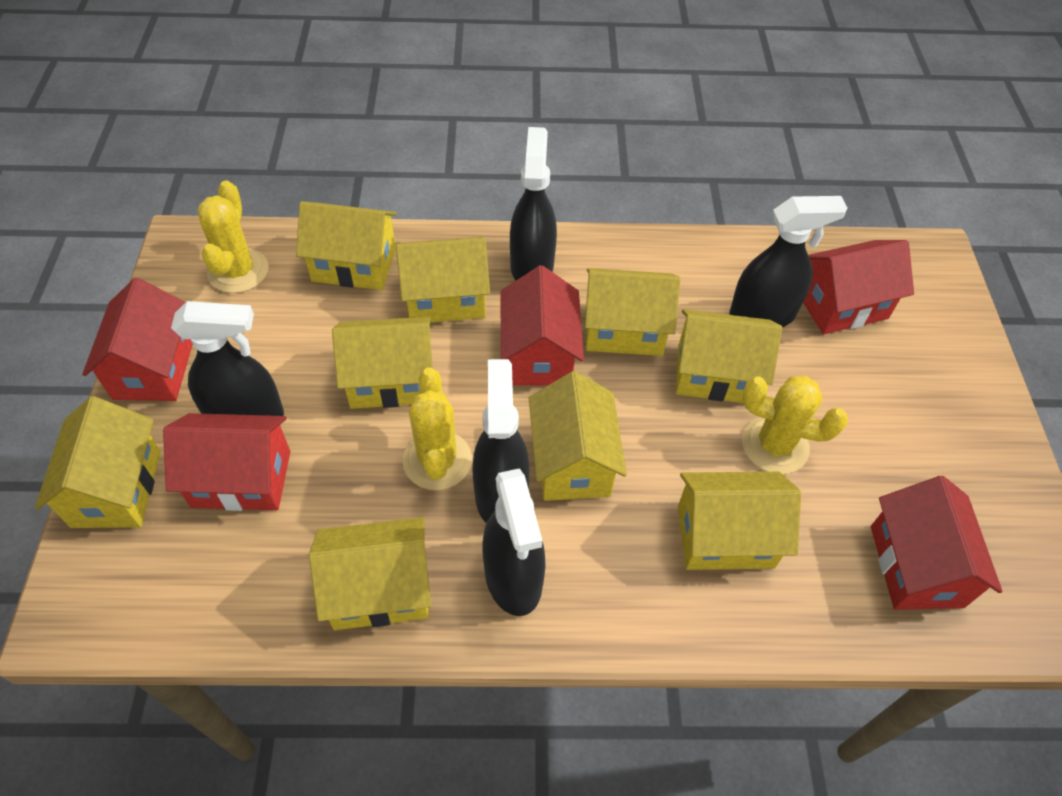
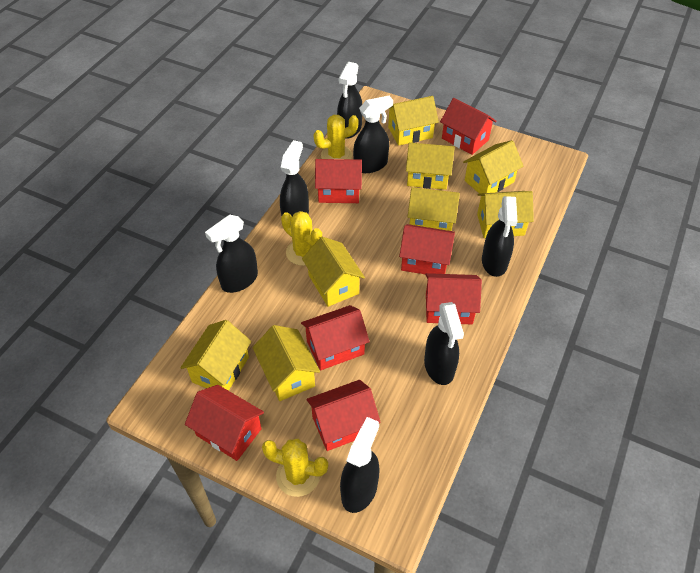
black spray bottle: [171,301,284,416] [472,359,530,523] [483,468,546,616] [510,127,557,280] [729,196,847,327] = 5 -> [205,215,258,293] [280,140,309,217] [337,62,362,139] [340,417,379,513] [353,96,393,173] [424,302,464,385] [482,196,517,277] = 7
red house: [82,278,193,401] [163,413,290,511] [500,265,584,386] [803,240,914,334] [871,476,1003,610] = 5 -> [185,385,264,461] [301,305,370,370] [306,380,381,451] [315,159,362,203] [399,224,455,274] [425,273,482,325] [440,98,497,155] = 7
yellow house: [35,396,161,528] [296,201,397,290] [309,517,431,630] [332,317,433,409] [396,237,490,322] [529,371,627,501] [585,268,680,356] [676,309,782,403] [678,472,801,570] = 9 -> [180,320,252,391] [252,325,320,401] [302,237,365,307] [388,96,439,146] [406,142,455,190] [408,187,460,231] [463,140,523,194] [477,191,534,238] = 8

